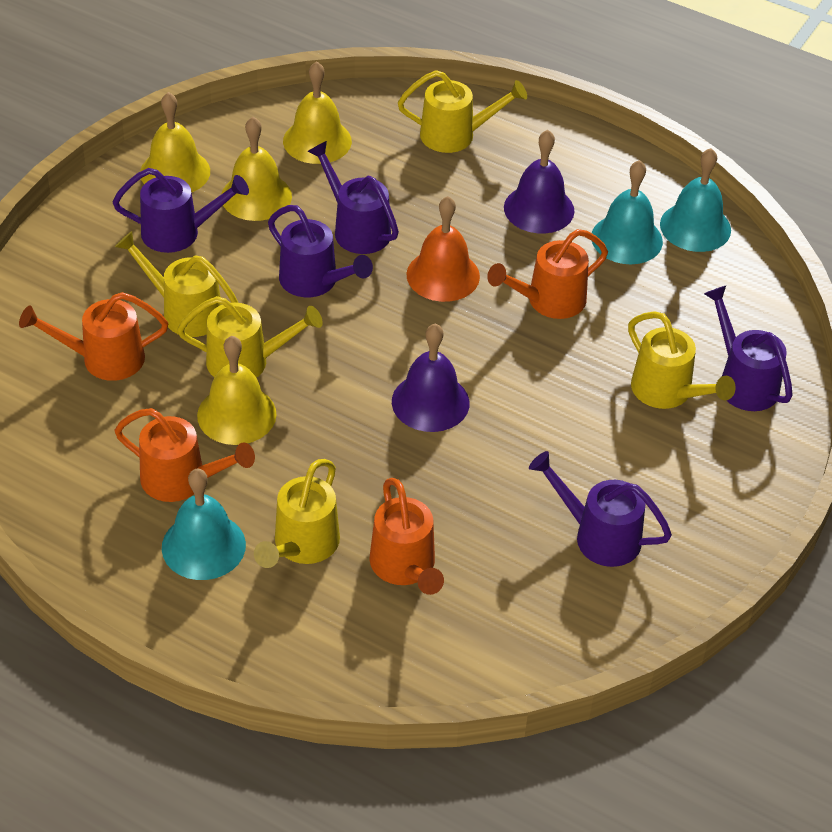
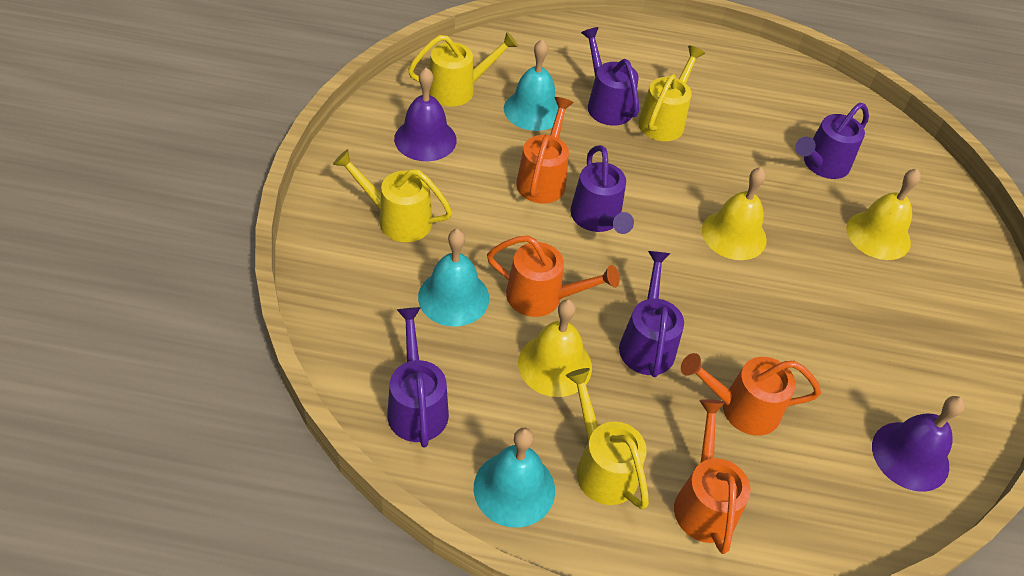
orange bell: [407,196,480,302] = 1 -> none = 0
yellow bell: [140,92,210,193] [197,336,276,445] [222,117,292,221] [283,61,352,164] = 4 -> [518,299,592,397] [702,167,767,260] [846,169,921,260] = 3
yellow watering can: [115,231,238,337] [177,296,323,378] [254,459,340,568] [398,70,527,153] [628,311,736,409] = 5 -> [333,149,452,242] [408,32,518,106] [566,368,649,510] [638,46,705,141] = 4

